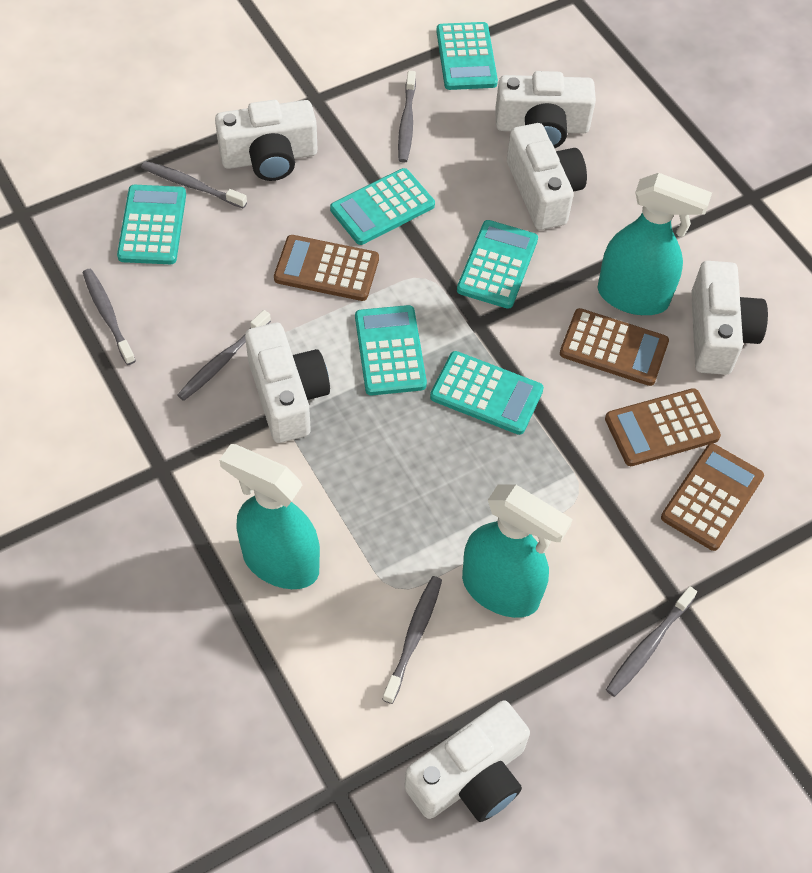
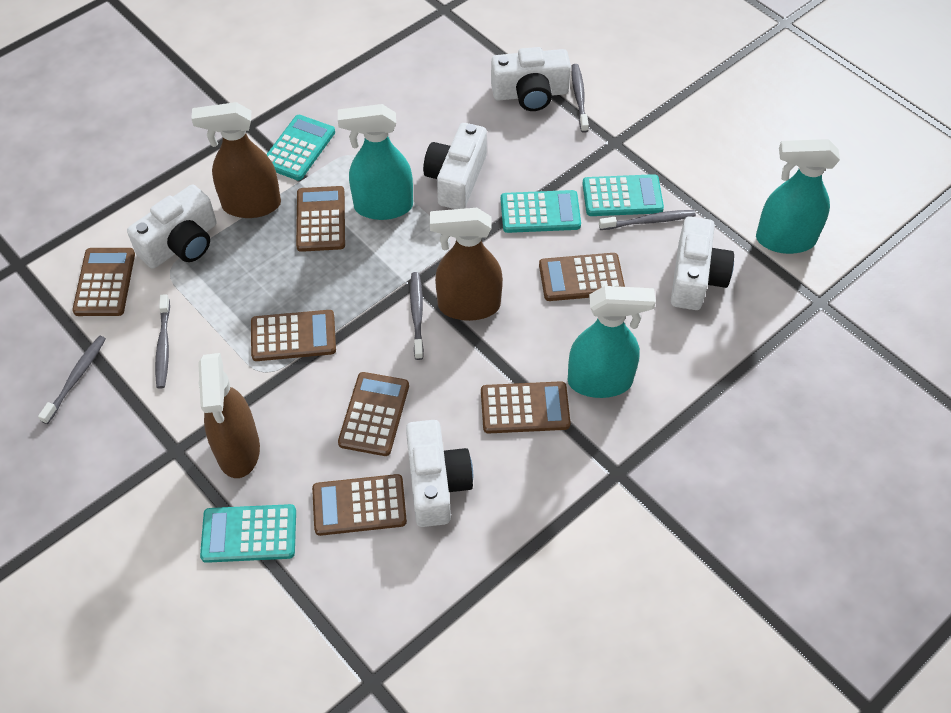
brown calculator: [274,235,379,301] [560,308,669,386] [605,388,721,466] [661,443,764,551] = 4 -> [72,248,135,316] [251,310,336,361] [296,186,345,252] [312,474,407,536] [338,372,409,456] [481,381,571,434] [539,253,625,301] = 7
brown spray bottle: none = 0 -> [191,102,281,218] [198,353,260,478] [430,208,503,321] = 3
grey toothbrush: [83,269,136,365] [141,161,247,208] [177,310,271,401] [382,576,442,704] [398,71,416,163] [606,586,697,697] = 6 -> [38,336,106,424] [155,294,170,389] [410,272,424,360] [572,64,589,133] [599,210,696,230] = 5
turquoise calculator: [117,185,186,264] [330,168,435,245] [355,305,427,395] [430,351,544,435] [436,22,498,90] [457,220,538,309] = 6 -> [200,504,296,563] [266,115,335,180] [501,190,581,233] [582,174,664,216] = 4
white camera: [215,100,317,181] [245,323,330,443] [404,700,530,822] [495,71,596,148] [507,123,587,230] [691,261,768,375] = 6 -> [127,185,217,269] [406,420,473,527] [423,123,487,209] [491,47,571,111] [671,216,734,310] = 5

